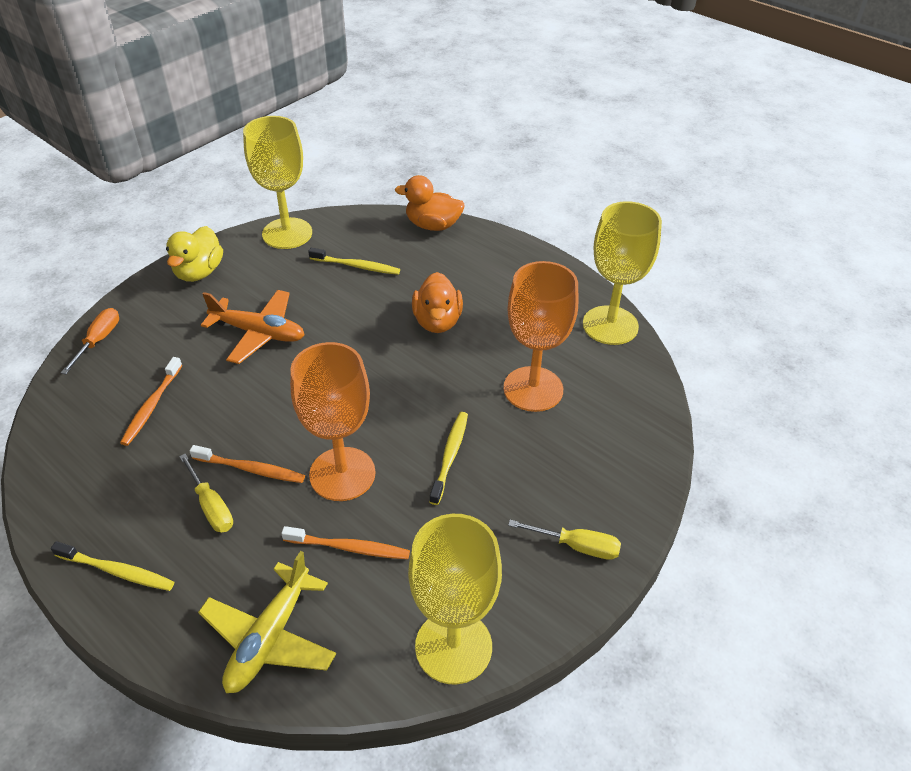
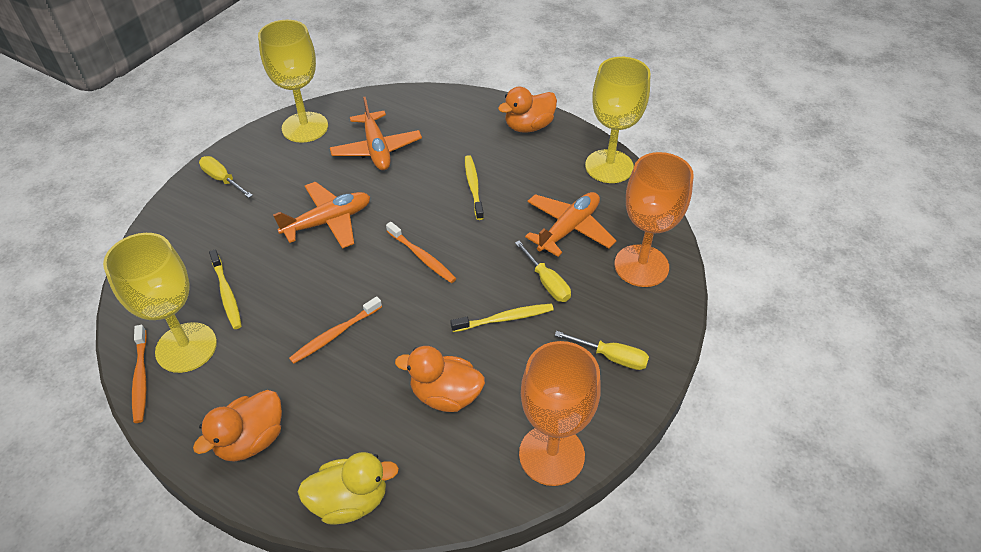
orange duck: [395,175,465,231] [412,272,463,333] = 2 -> [193,390,282,462] [395,346,485,412] [498,87,557,133] = 3
orange plane: [201,290,305,364] = 1 -> [273,182,370,249] [330,97,422,170] [525,192,617,257] = 3
orange screwdriver: [61,308,119,374] = 1 -> none = 0
yellow plane: [198,551,336,693] = 1 -> none = 0
yellow screwdriver: [179,454,233,532] [508,520,621,560] = 2 -> [199,156,253,198] [515,241,571,302] [555,331,649,370] = 3

